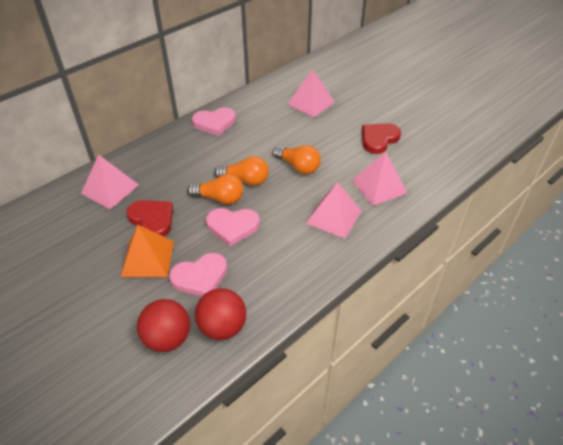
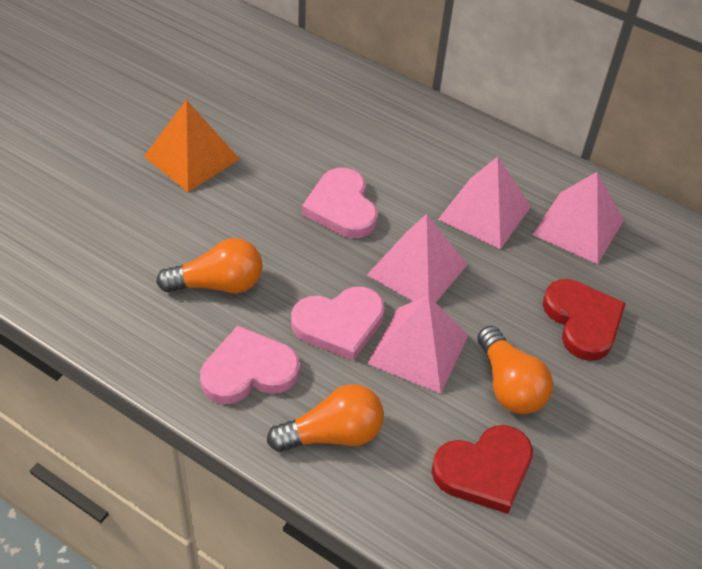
red ball: [137,299,190,352] [195,288,246,340] = 2 -> none = 0

